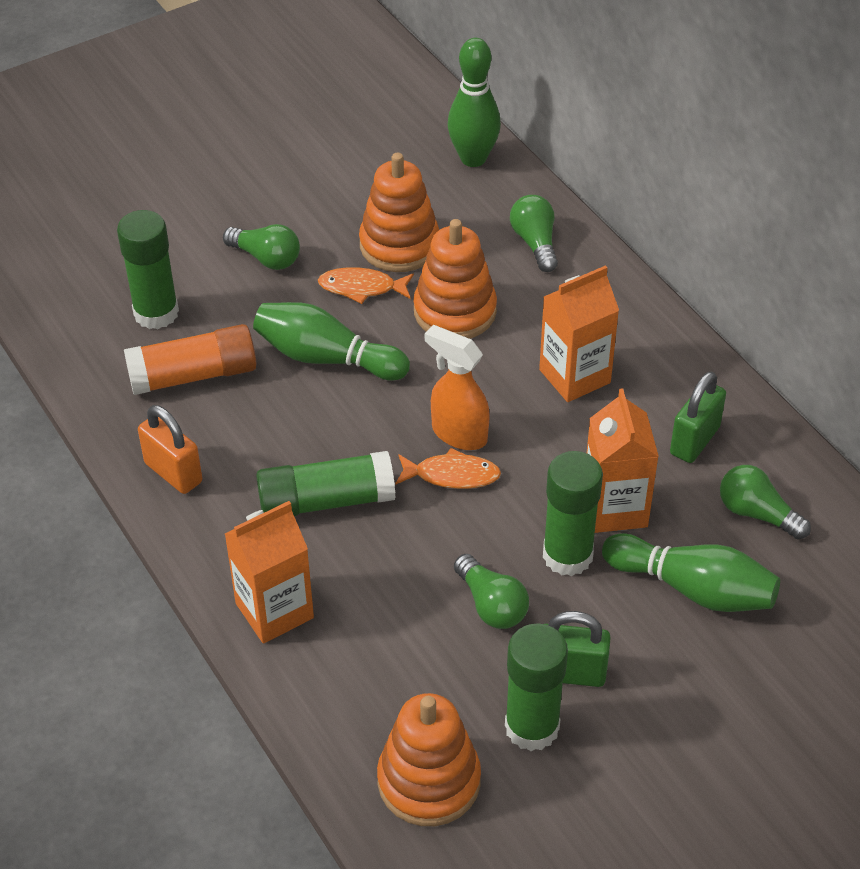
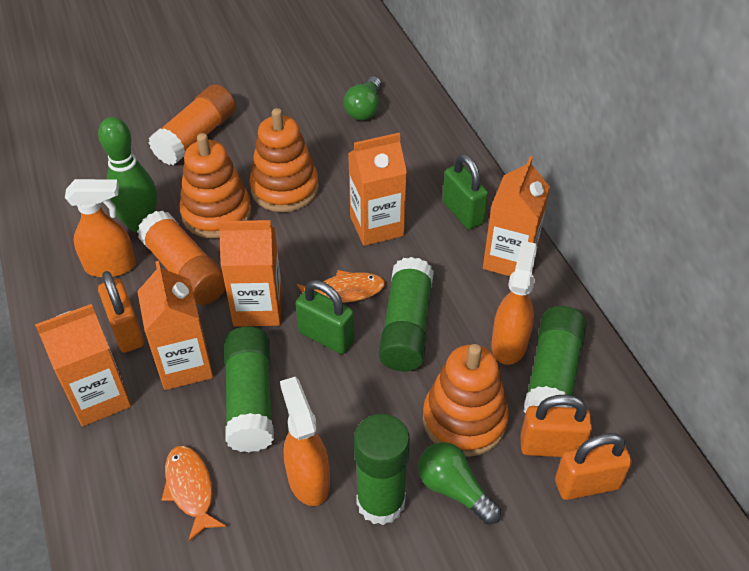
green bowling pin: [253,302,410,381] [447,38,501,167] [602,533,780,612] = 3 -> [98,117,157,233] = 1
green light bulb: [223,224,300,270] [454,554,529,629] [510,195,558,272] [720,465,811,539] = 4 -> [344,76,381,120] [418,442,501,524] = 2
orange carton: [225,501,314,643] [539,265,619,402] [587,388,659,533] = 3 -> [35,304,131,426] [137,261,213,390] [218,220,282,327] [348,133,407,246] [483,156,550,276] = 5
orange glue stick: [124,324,256,395] = 1 -> [137,210,226,305] [148,84,236,165] = 2
orange padlock: [138,405,202,494] = 1 -> [98,271,144,353] [520,395,592,457] [555,433,632,500] = 3
orange spray bottle: [425,325,490,450] = 1 -> [65,179,136,278] [280,377,330,506] [491,241,537,365] = 3

